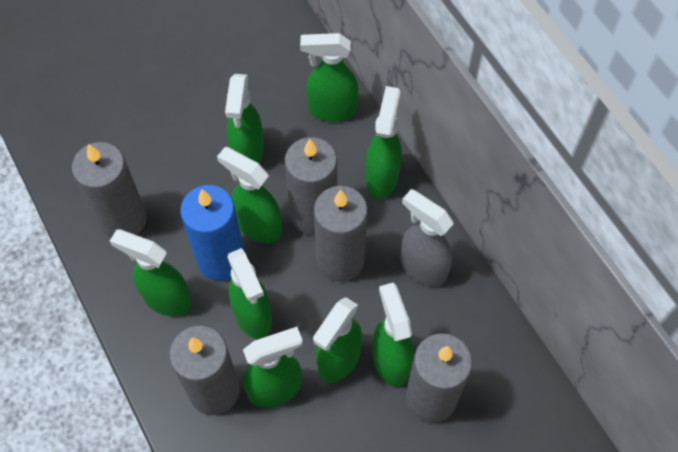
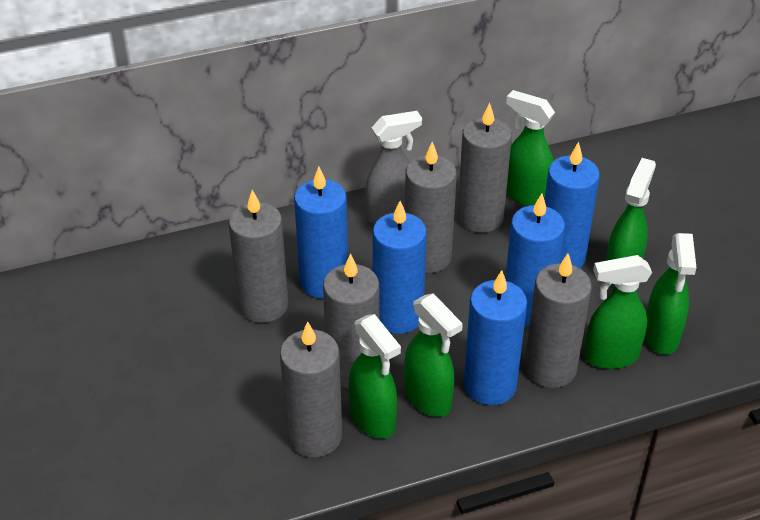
blue candle: [180,185,244,281] = 1 -> [294,167,348,299] [373,201,427,334] [464,270,527,405] [505,193,565,326] [545,142,600,268] = 5
green spray bottle: [110,229,192,316] [217,147,282,243] [225,74,264,163] [227,248,272,339] [243,327,303,408] [300,33,358,122] [313,297,362,383] [366,86,402,198] [372,283,414,387] = 9 -> [349,314,401,439] [404,293,463,417] [506,90,555,206] [584,255,652,369] [606,158,656,287] [645,233,697,355] = 6
grey candle: [72,142,147,238] [169,325,240,415] [285,137,337,235] [314,186,368,282] [406,333,472,423] = 5 -> [229,190,289,323] [280,321,342,458] [323,253,379,388] [405,142,457,273] [457,103,512,233] [524,254,592,388] = 6

